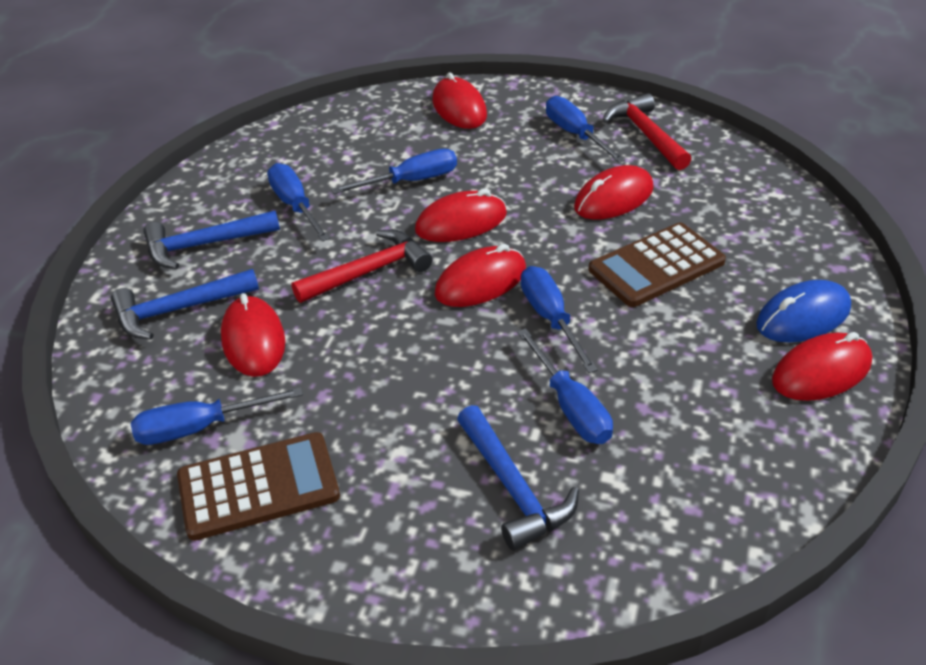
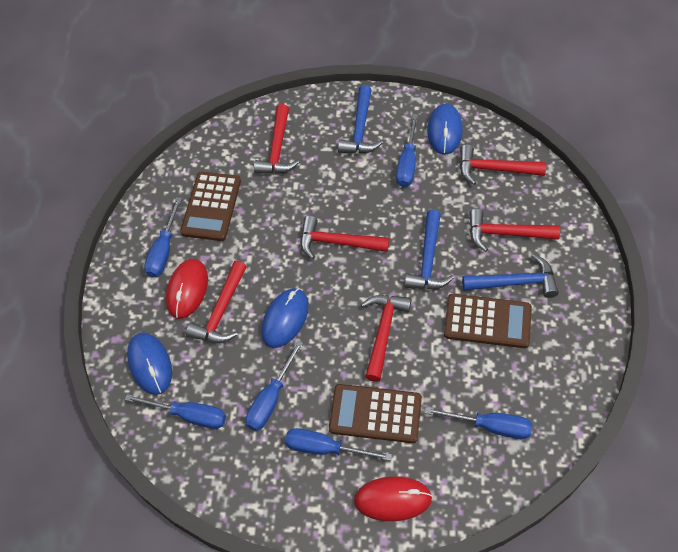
blue mouse: [756,280,851,343] = 1 -> [127,332,172,395] [261,288,309,348] [427,103,463,155] = 3
brown calculator: [177,432,340,541] [589,222,726,307] = 2 -> [180,172,241,241] [329,384,422,443] [444,294,532,348] = 3
red hammer: [292,230,433,303] [603,93,691,170] = 2 -> [186,261,247,343] [254,104,299,174] [301,216,389,259] [361,295,411,382] [460,144,546,185] [469,209,560,252] = 6
red mouse: [221,293,285,377] [415,189,507,242] [432,72,487,129] [435,244,526,307] [574,165,654,220] [772,332,872,401] = 6 -> [166,259,208,319] [354,476,432,521] = 2

